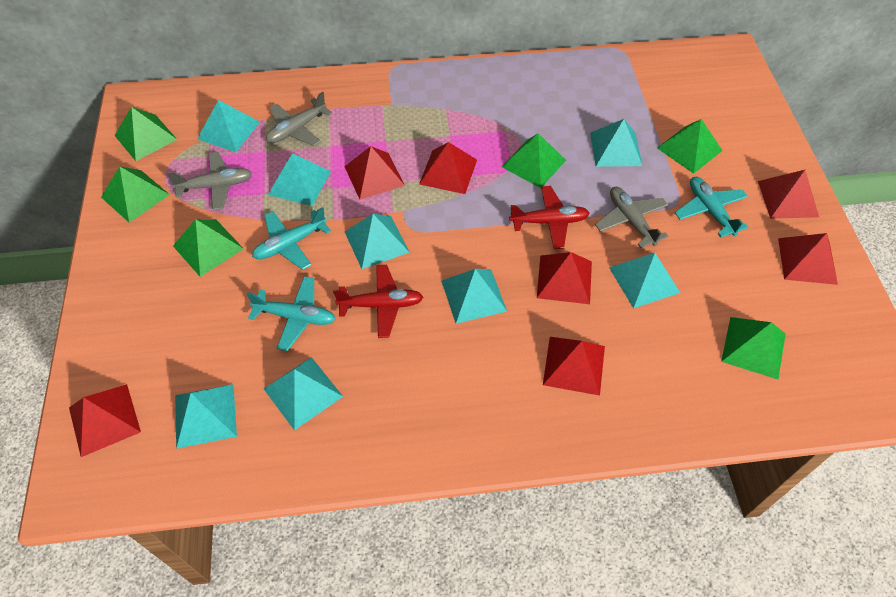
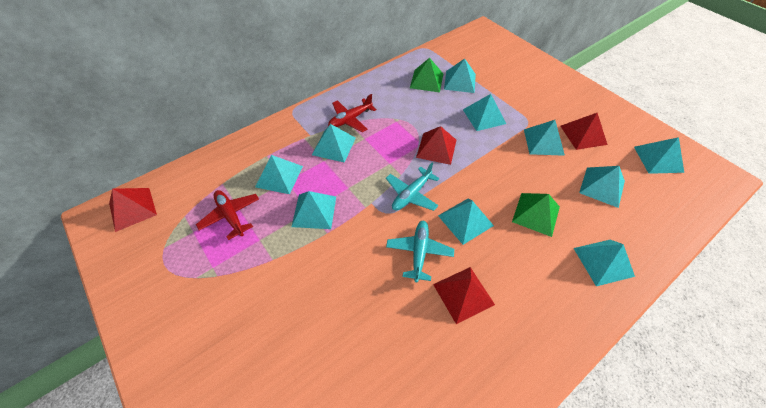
green pyramid: [101,167,170,223] [114,107,177,161] [173,219,244,277] [502,134,566,188] [657,119,723,174] [721,317,786,379] = 6 -> [410,58,443,93] [512,193,560,237] = 2
grey plane: [167,152,252,211] [266,92,332,146] [595,187,668,248] = 3 -> none = 0
red pyramid: [69,384,141,457] [344,146,405,200] [419,142,477,194] [537,252,592,304] [543,337,605,396] [758,170,819,219] [778,233,838,285] = 7 -> [109,188,157,232] [416,126,456,165] [433,267,495,324] [560,113,607,150] = 4
turquoise plane: [247,276,335,351] [252,207,331,270] [675,177,748,238] = 3 -> [386,163,439,211] [386,221,454,282] = 2
turquoise pyramid: [175,384,237,449] [197,100,260,152] [264,357,343,430] [268,153,331,206] [345,214,410,269] [441,269,507,324] [590,119,642,167] [609,253,680,308] = 8 -> [255,155,303,194] [292,191,336,229] [312,124,356,163] [438,199,494,245] [444,59,476,93] [463,94,506,131] [524,120,565,156] [573,240,635,286] [579,166,625,208] [634,137,684,174] = 10

